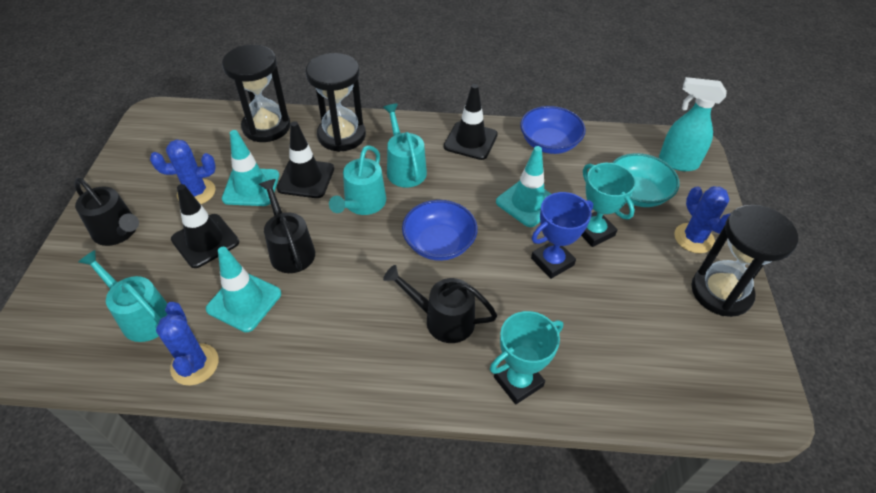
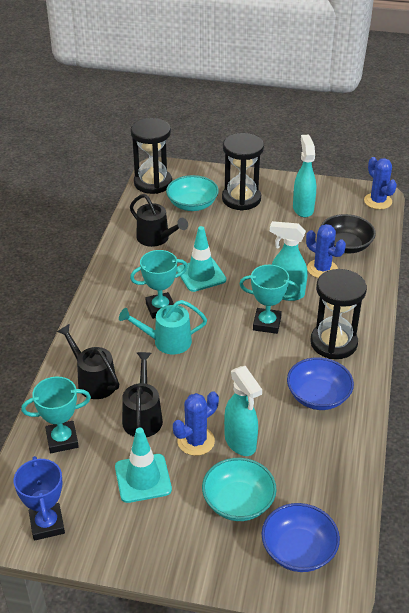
black bowl: none = 0 -> [321,214,376,253] = 1
black traffic cone: [171,184,239,268] [277,121,334,198] [444,84,498,160] = 3 -> none = 0
turquoise bowl: [612,153,680,207] = 1 -> [166,175,219,211] [202,458,277,521] = 2
turquoise spray bottle: [659,77,727,171] = 1 -> [224,366,262,456] [270,221,307,301] [293,135,316,218] = 3
turquoise traffic cone: [206,247,281,332] [222,130,279,206] [496,146,551,227] = 3 -> [115,427,172,503] [177,226,226,292] = 2
turquoise trophy: [490,311,563,404] [581,163,636,247] = 2 -> [21,376,91,453] [130,250,188,319] [239,265,300,334] = 3
turquoise watering can: [79,250,168,342] [329,145,386,215] [383,104,427,187] = 3 -> [119,300,207,354] = 1

